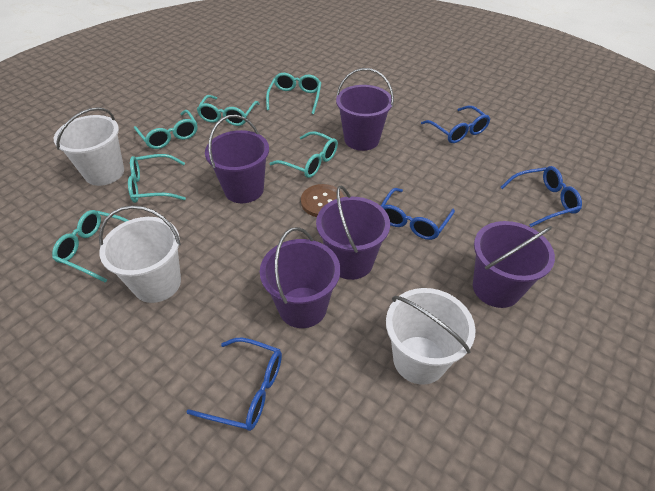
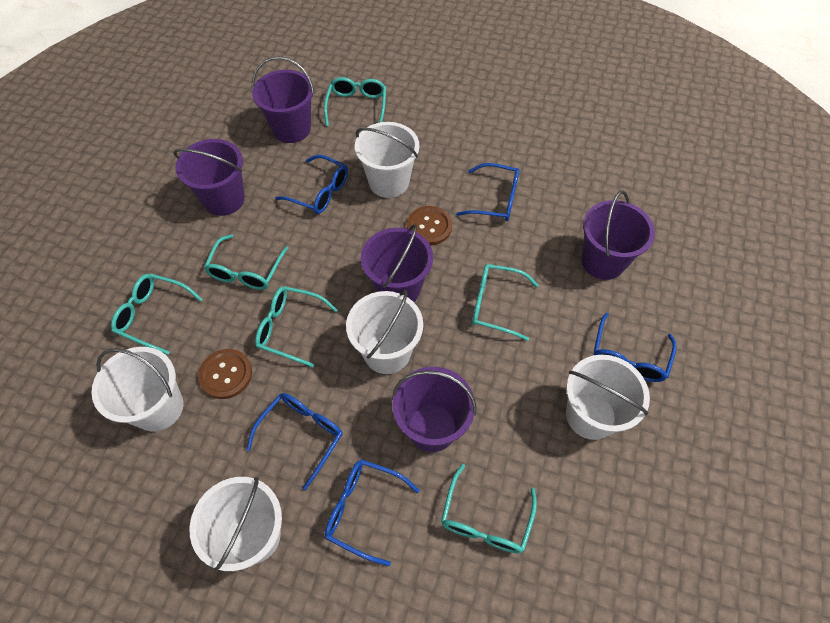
blue glasses: [186,338,282,431] [381,188,455,240] [421,105,490,143] [501,166,582,227] = 4 -> [246,393,343,490] [275,155,348,214] [325,459,420,566] [456,163,520,221] [593,312,677,382] = 5
brown button: [301,184,344,217] = 1 -> [198,349,252,399] [407,206,452,245] = 2
white bucket: [54,107,124,186] [99,205,181,303] [386,288,476,385] = 3 -> [92,347,183,432] [190,477,282,571] [346,290,423,374] [355,122,420,198] [566,355,650,440] = 5

